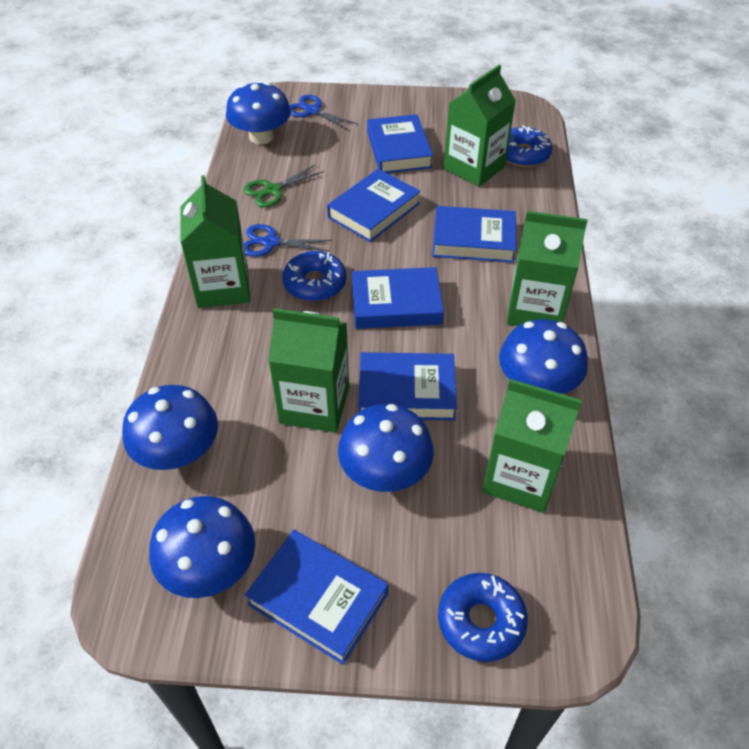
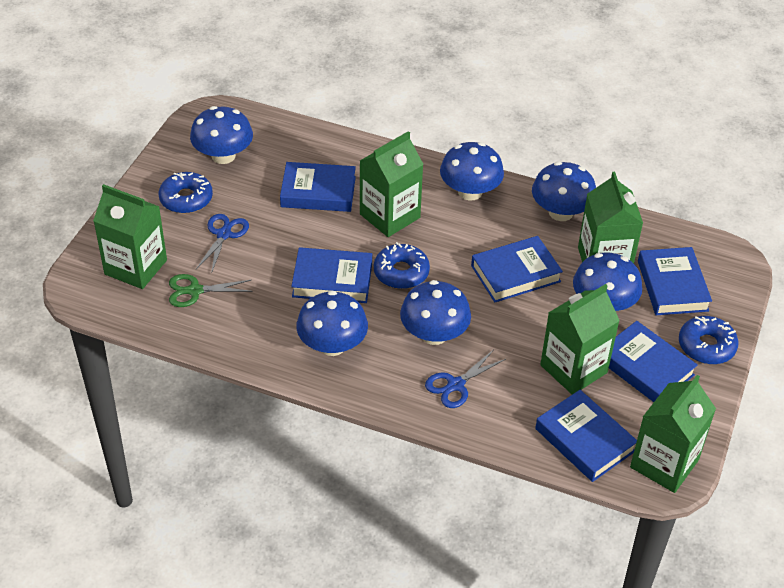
blue mushroom: [122,385,218,470] [149,496,255,598] [226,82,291,144] [338,404,434,492] [499,319,588,394] = 5 -> [190,106,253,164] [296,291,368,356] [400,280,471,345] [440,142,504,201] [532,162,596,221] [573,253,643,311] = 6

